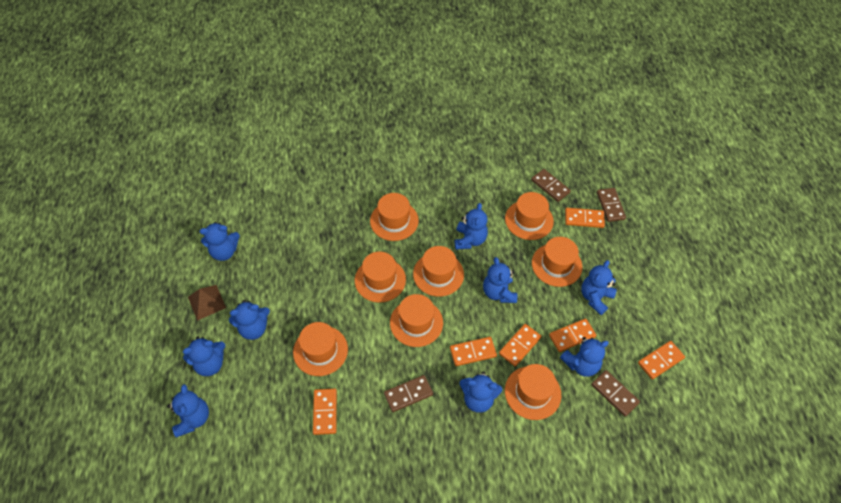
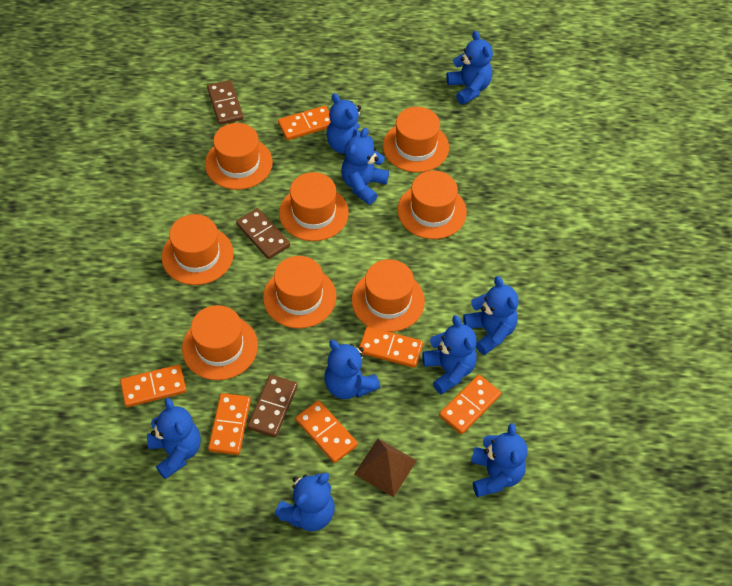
brown domino: [384,375,433,412] [531,169,571,202] [591,370,640,416] [597,188,626,222] = 4 -> [207,80,244,125] [236,208,290,259] [247,375,298,437] = 3

